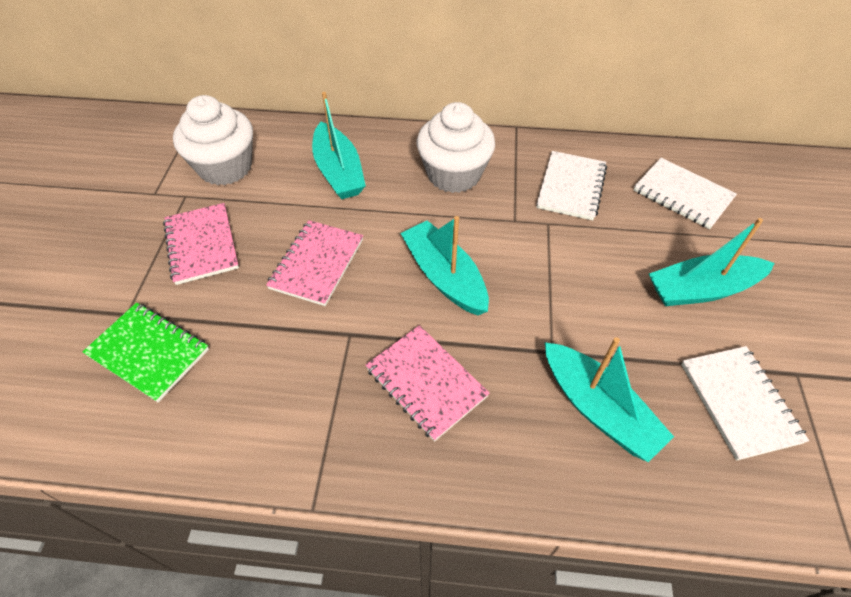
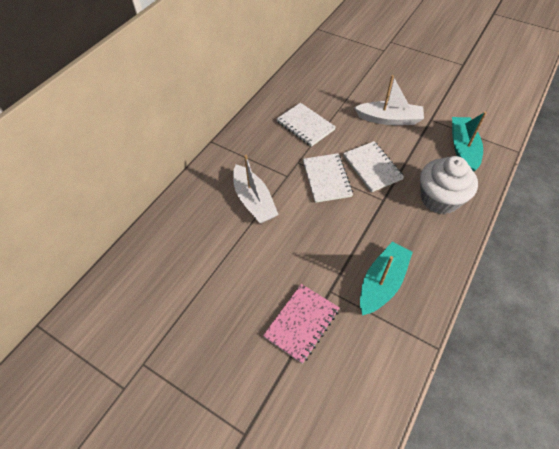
green notebook: [82,303,209,402] = 1 -> none = 0
pink notebook: [163,203,239,285] [266,220,363,306] [365,325,490,441] = 3 -> [263,284,340,364] = 1
turquoise boat: [312,92,366,199] [400,216,489,315] [545,337,674,462] [649,218,775,306] = 4 -> [360,242,413,315] [452,112,487,171] = 2
white boat: none = 0 -> [233,155,279,223] [354,75,424,125] = 2
white cupcake: [173,95,253,185] [417,102,495,193] = 2 -> [420,156,478,214] = 1

